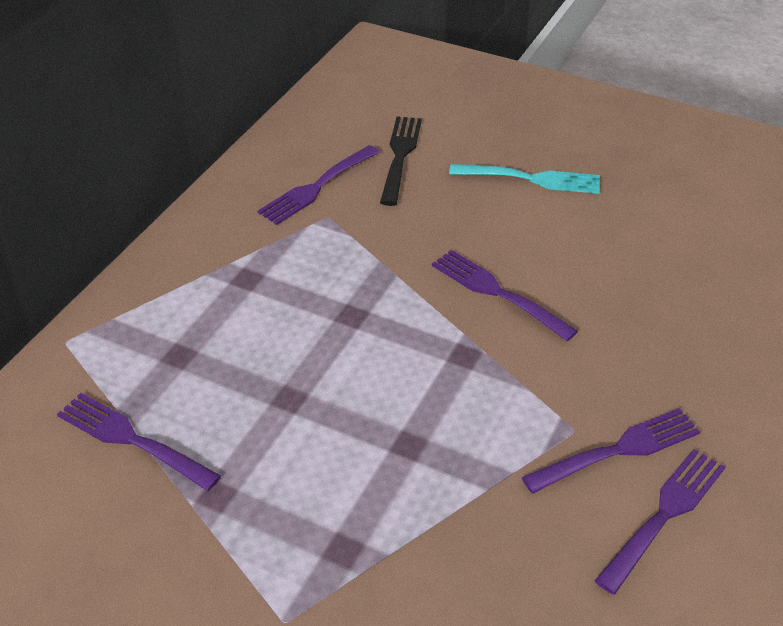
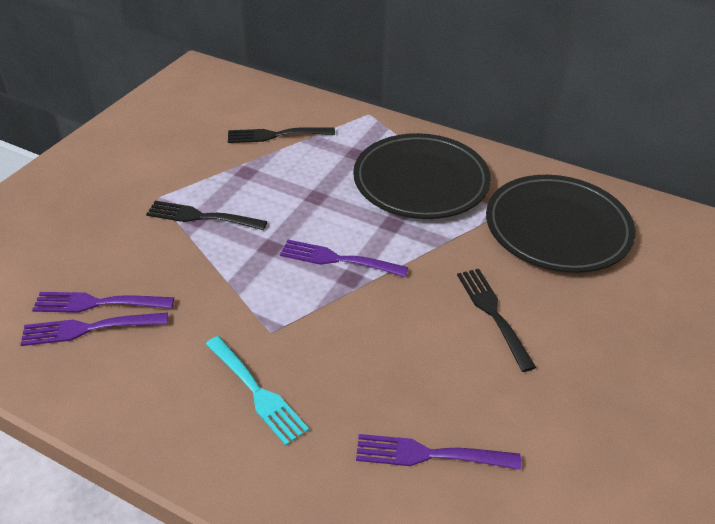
black fork: [380,116,422,206] = 1 -> [146,201,267,230] [228,127,335,143] [457,269,536,372] = 3
black plate: none = 0 -> [353,133,491,219] [486,175,636,273] = 2
purple fork: [57,393,221,491] [257,145,380,225] [432,250,578,341] [522,408,700,494] [595,449,725,595] = 5 -> [20,312,168,346] [32,292,174,313] [280,240,408,277] [356,434,521,470] = 4

